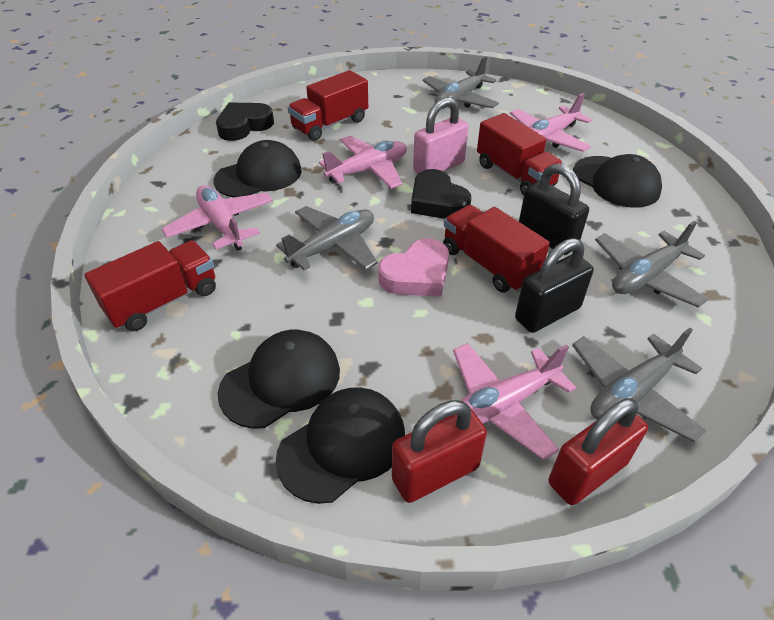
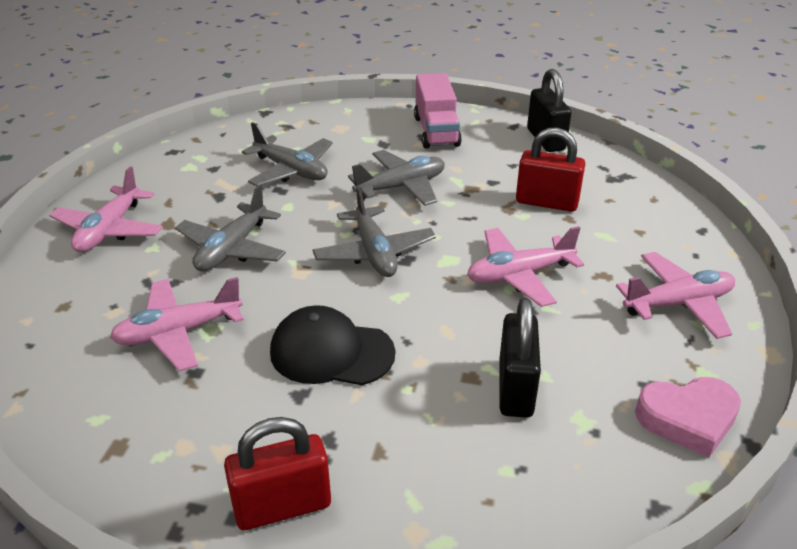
black cap: [213,140,302,198] [218,330,340,429] [276,387,405,504] [573,154,662,208] = 4 -> [270,305,395,385] = 1
black heart: [216,103,274,141] [411,169,471,219] = 2 -> none = 0
pink padlock: [413,97,468,174] = 1 -> none = 0
pink truck: none = 0 -> [414,73,462,149] = 1
red truck: [84,240,216,331] [288,70,368,141] [443,205,550,293] [477,113,564,195] = 4 -> none = 0

